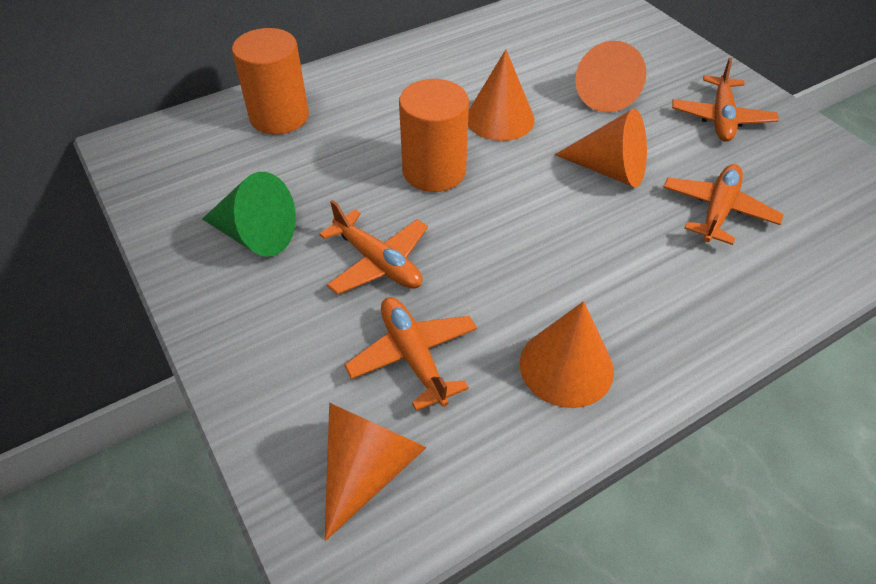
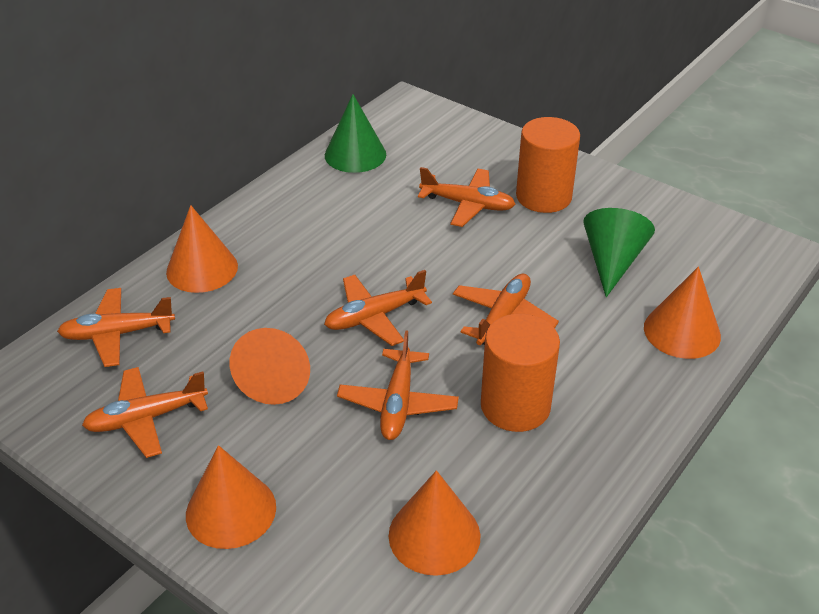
green cone: [202,172,296,257] = 1 -> [325,94,386,173] [583,208,655,297] = 2
orange plane: [319,200,428,295] [344,297,477,411] [663,164,783,245] [672,58,779,142] = 4 -> [57,288,175,367] [82,367,208,458] [324,270,432,346] [337,330,459,440] [418,167,516,227] [453,274,559,345] = 6

